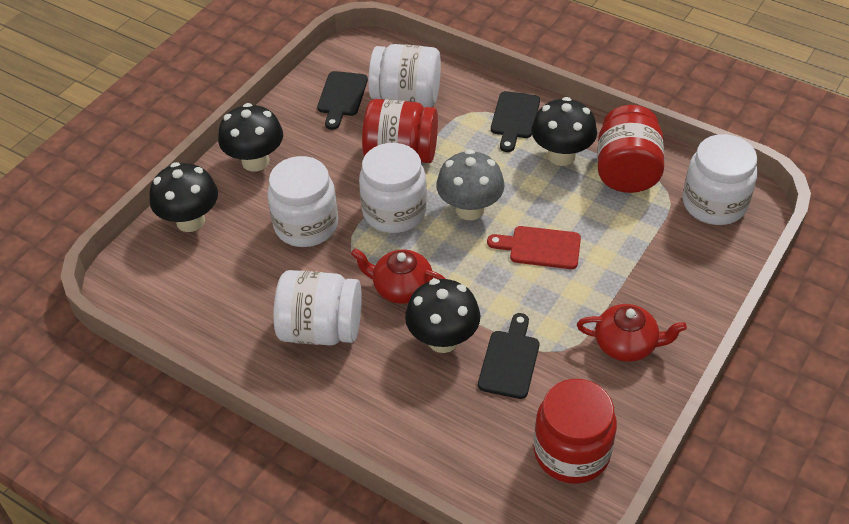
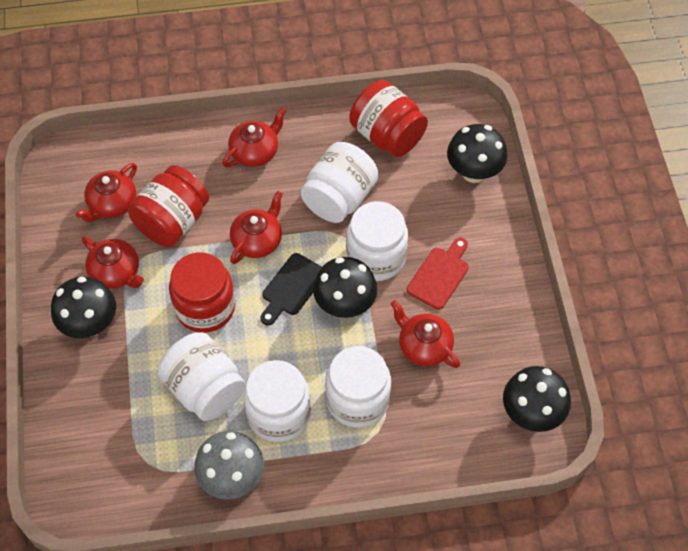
black cutting board: [317,71,368,130] [478,313,539,399] [491,91,540,152] = 3 -> [261,253,322,325] = 1
red teapot: [351,249,446,304] [577,304,687,362] = 2 -> [76,163,137,222] [82,236,144,289] [222,108,286,167] [230,191,283,264] [391,300,460,368] = 5

